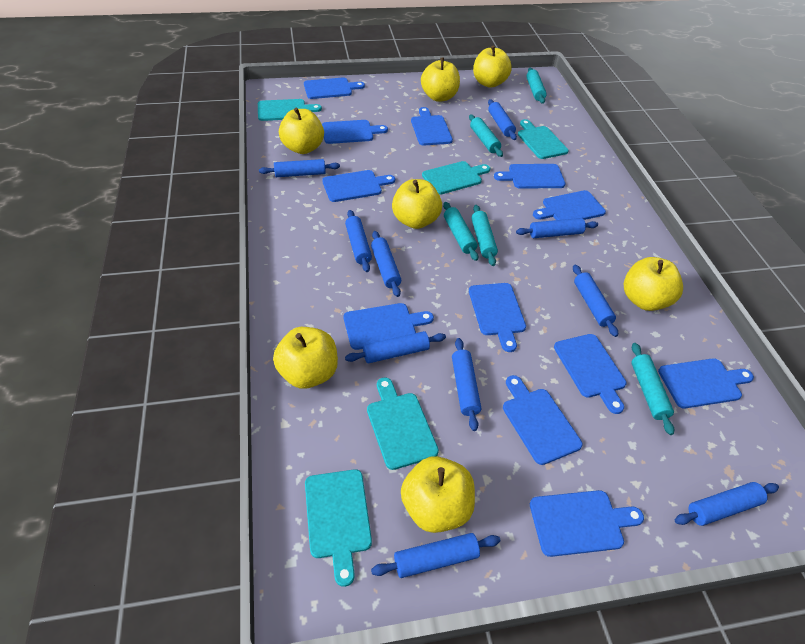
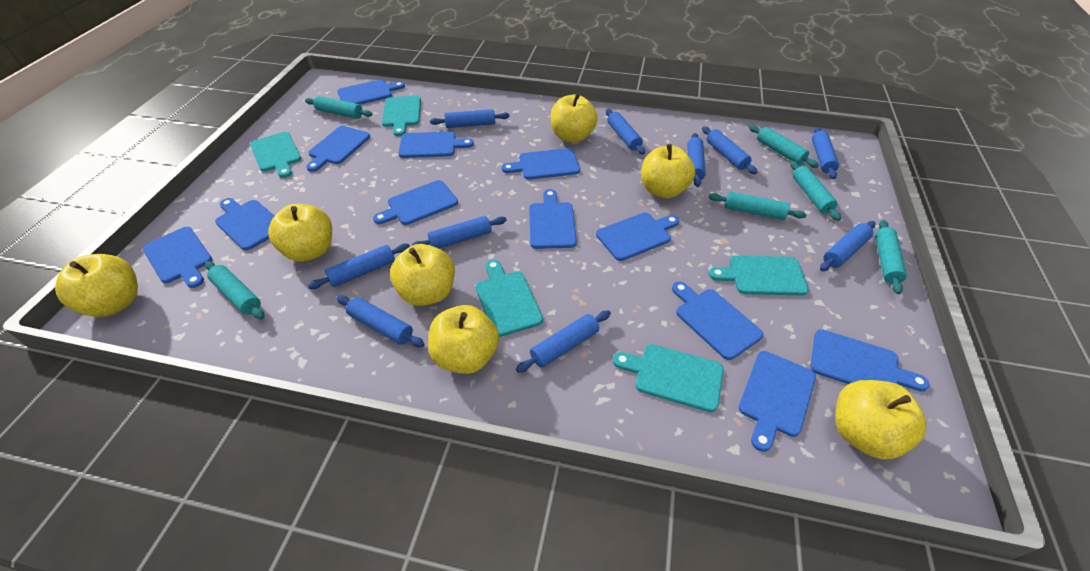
turquoise rolling pin: [443,202,478,261] [469,114,503,157] [471,205,498,266] [526,68,547,104] [631,343,674,435] = 5 -> [205,262,264,319] [305,96,372,119] [708,191,807,220] [749,125,819,168] [790,161,841,221] [875,220,907,294] = 6

